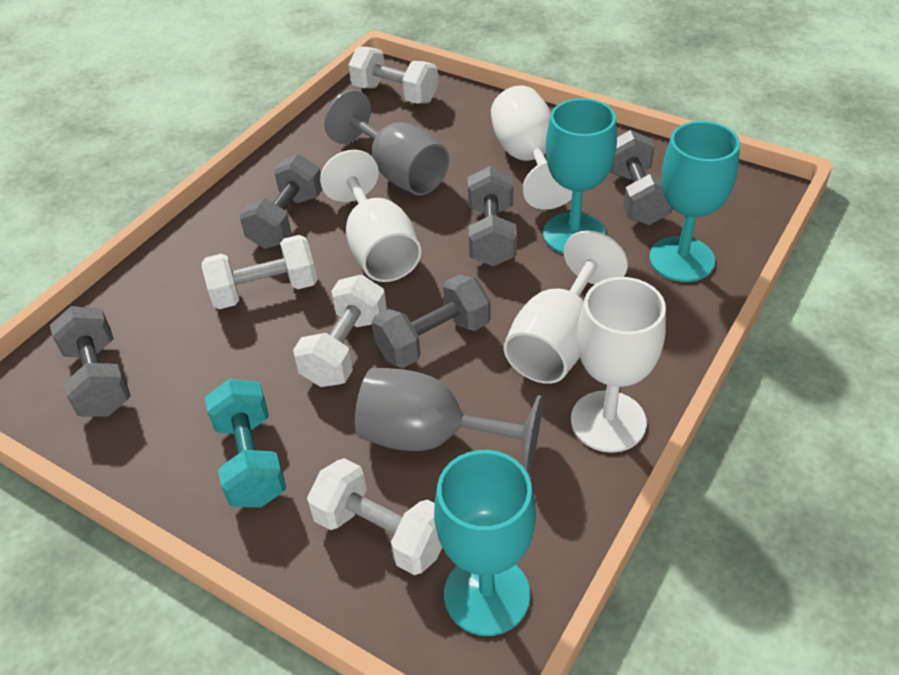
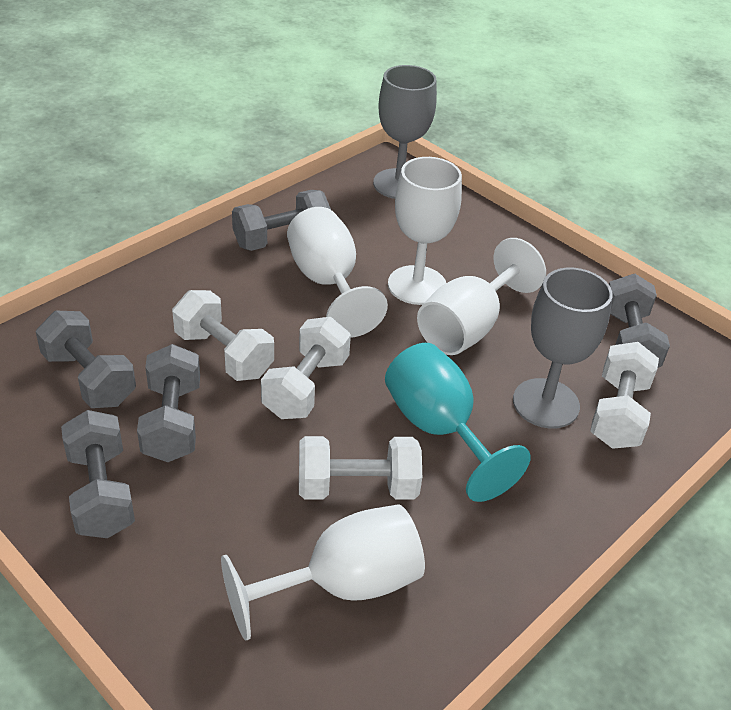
turquoise dumbbell: [205,379,286,507] = 1 -> none = 0
turquoise goblet: [434,450,536,636] [543,98,617,254] [649,121,740,282] = 3 -> [385,343,531,502] = 1

